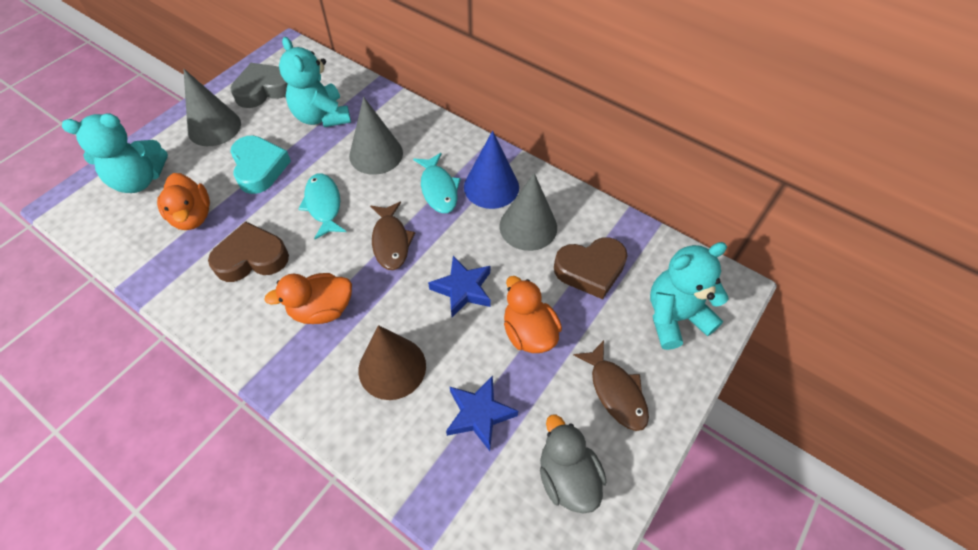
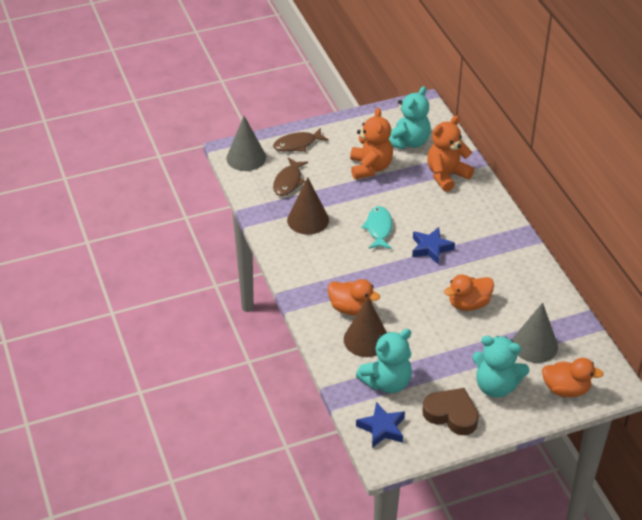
blue cone: [464,131,519,209] = 1 -> none = 0
brown cone: [359,325,426,400] = 1 -> [287,177,329,235] [344,297,387,357] = 2
brown heart: [208,221,289,282] [554,237,628,299] = 2 -> [422,388,479,435] = 1
grey cone: [183,69,241,146] [349,97,403,175] [499,173,557,251] = 3 -> [226,116,266,171] [513,302,558,363] = 2
grey duck: [540,415,606,514] = 1 -> none = 0
grey heart: [230,63,288,108] = 1 -> none = 0
orange teddy bear: none = 0 -> [350,108,393,179] [427,116,474,192] = 2
turquoise fish: [298,174,346,239] [413,153,461,213] = 2 -> [361,206,392,249] = 1
turquoise heart: [230,136,291,194] = 1 -> none = 0

